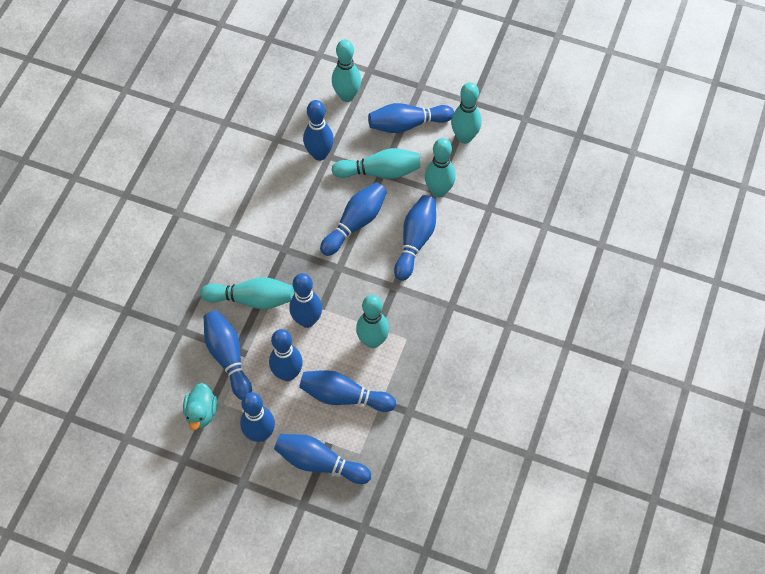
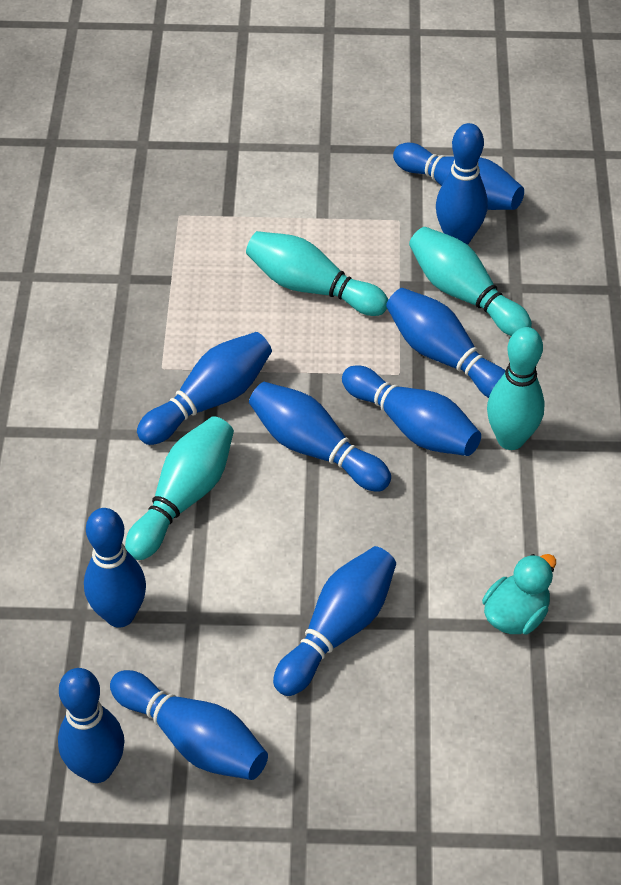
turquoise bowling pin: [200,277,294,309] [331,148,421,179] [332,39,361,102] [356,295,389,348] [425,138,456,197] [451,82,482,144] = 6 -> [125,416,234,560] [246,231,388,316] [409,227,532,336] [487,327,545,450] = 4

